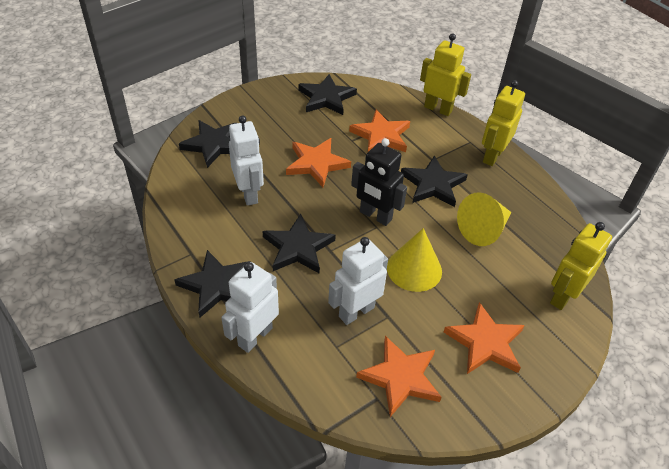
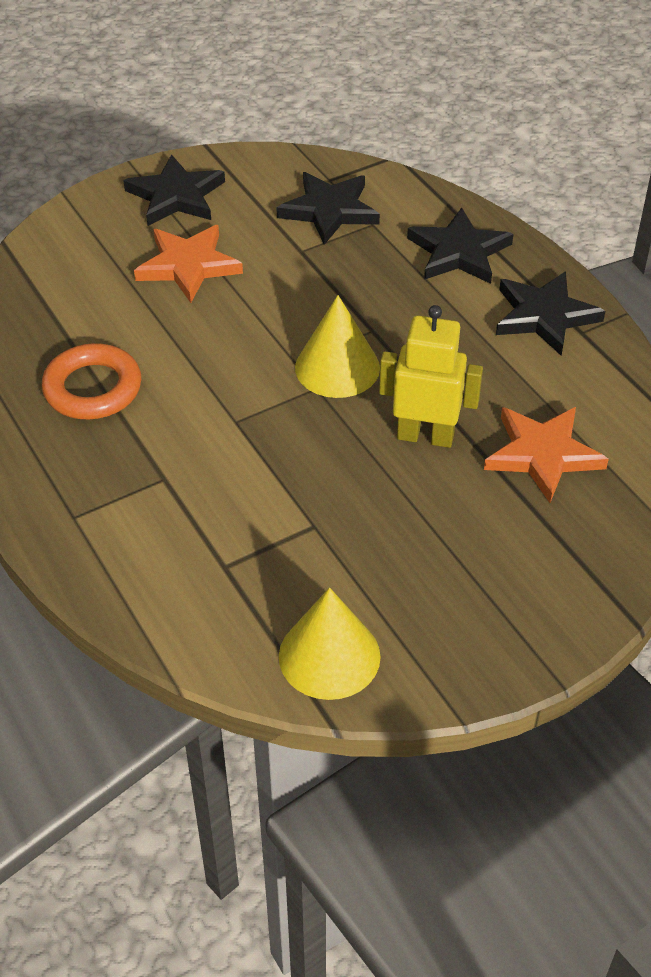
black robot: [351,138,407,226] = 1 -> none = 0
black star: [174,250,251,317] [179,120,236,168] [263,214,336,274] [298,74,357,115] [401,155,468,207] = 5 -> [123,154,225,226] [276,172,380,245] [407,208,513,284] [496,271,605,356] = 4
orange ring: none = 0 -> [42,343,141,419] = 1
orange star: [286,138,351,187] [349,110,410,152] [356,336,442,417] [444,302,525,374] = 4 -> [134,225,243,303] [484,407,609,503] = 2
white robot: [221,262,279,353] [229,115,264,206] [328,237,388,325] = 3 -> none = 0
yellow robot: [420,33,471,116] [482,80,525,166] [550,222,612,310] = 3 -> [379,305,483,448] = 1

